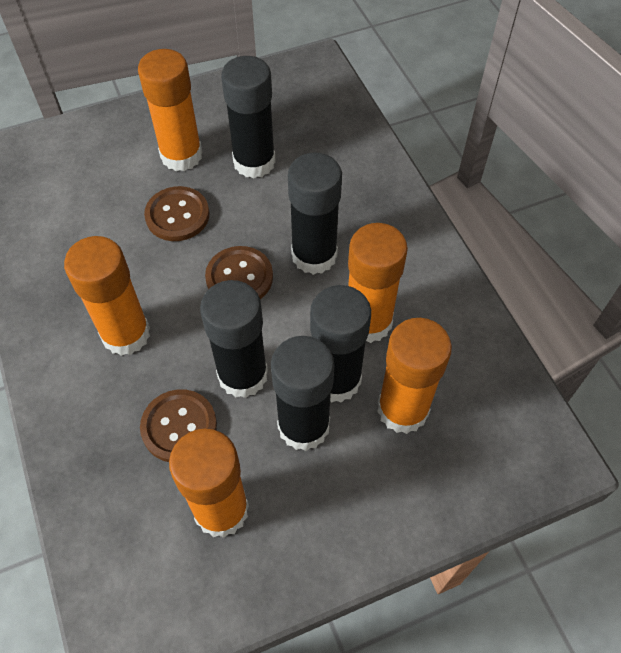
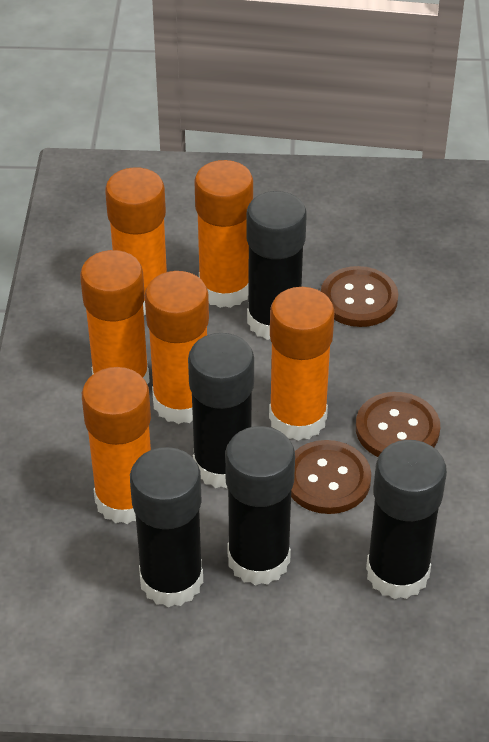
orange glue stick: [64,236,150,356] [138,49,202,171] [169,429,249,538] [348,223,408,343] [377,318,452,434] = 5 -> [80,250,150,384] [82,367,151,524] [105,167,167,315] [145,271,209,424] [194,160,253,308] [269,287,335,441] = 6

